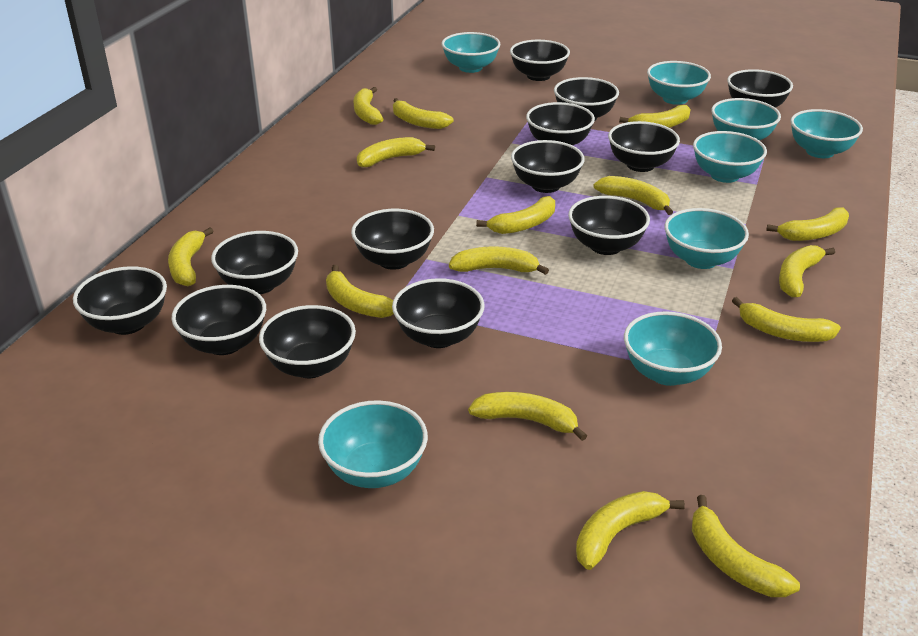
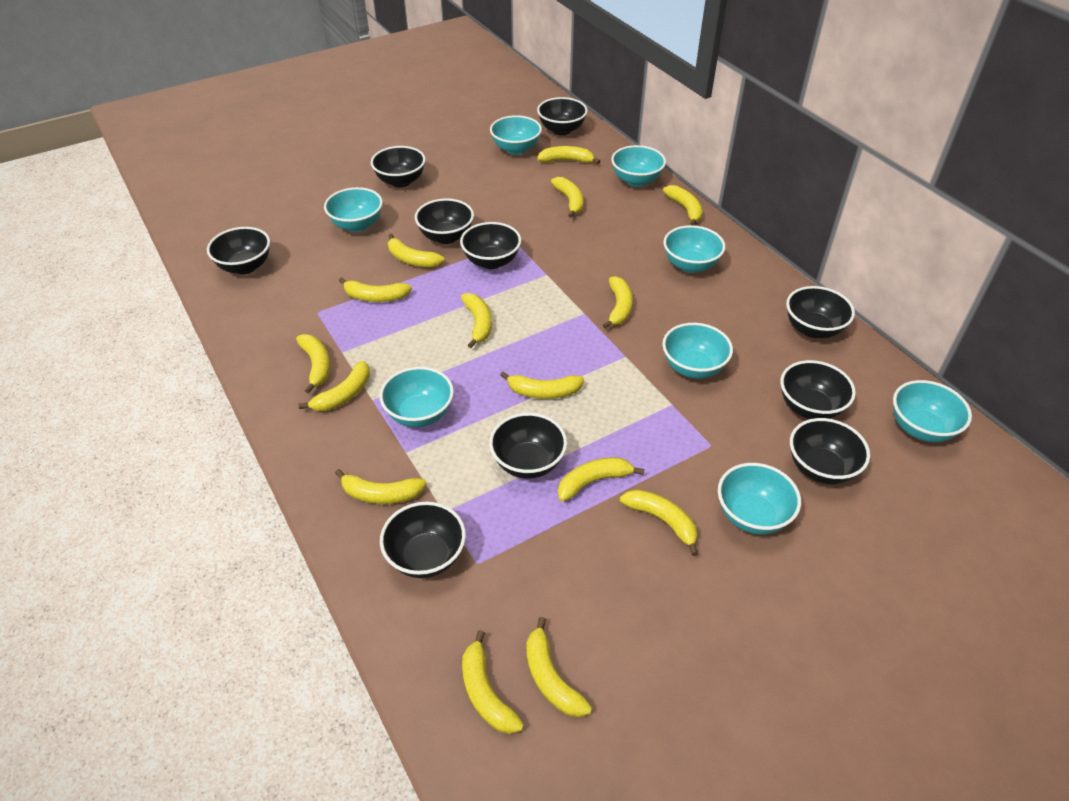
black bowl: [73,266,167,335] [171,285,266,355] [211,231,298,294] [259,305,356,378] [351,209,434,270] [392,278,484,348] [510,40,570,81] [511,140,585,193] [526,102,595,145] [554,77,619,120] [568,196,650,255] [608,121,680,172] [727,69,793,108] = 13 -> [207,227,270,274] [371,146,426,187] [380,502,466,578] [415,198,474,244] [460,222,521,269] [489,413,567,479] [537,97,588,135] [780,360,856,419] [786,286,855,338] [790,418,870,485] = 10

